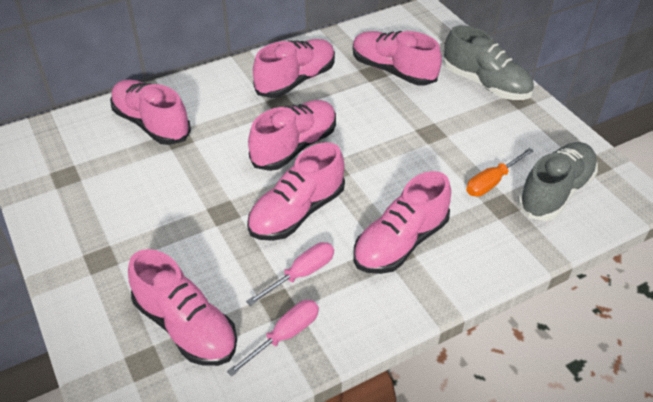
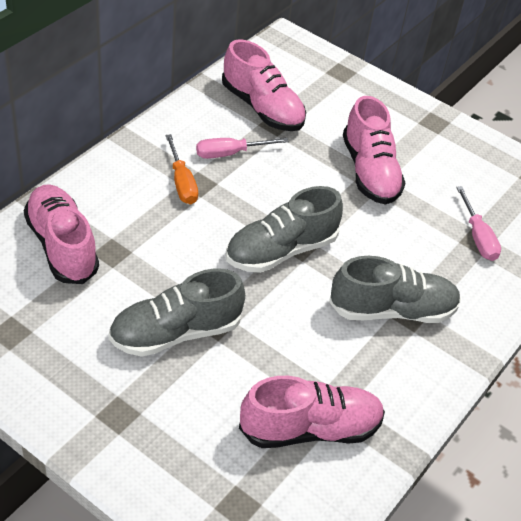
grey shoe: [443,25,534,100] [517,142,598,221] = 2 -> [109,269,245,357] [226,186,343,273] [329,256,461,323] = 3
pink shoe: [110,79,191,145] [128,249,237,366] [247,142,345,241] [248,100,336,171] [253,39,335,98] [353,31,442,86] [353,171,451,274] = 7 -> [24,184,99,284] [222,39,306,131] [239,376,385,448] [343,96,406,205] = 4

